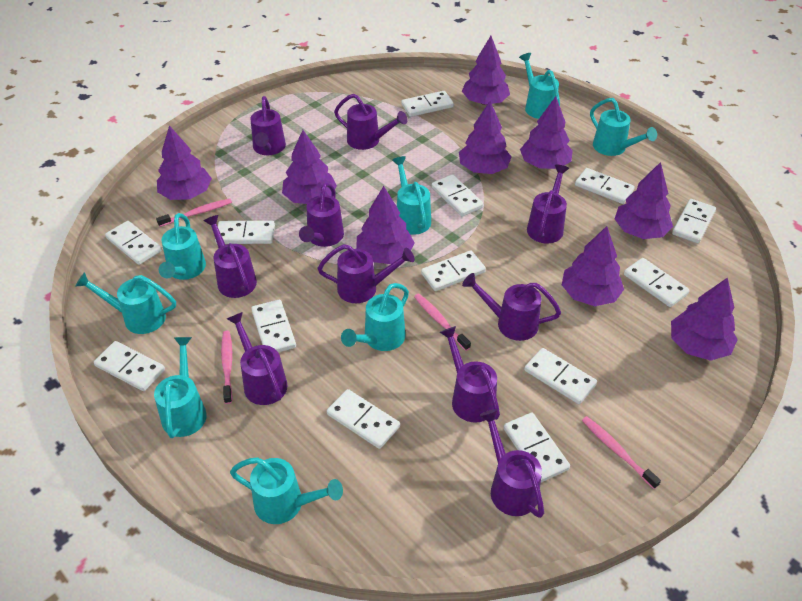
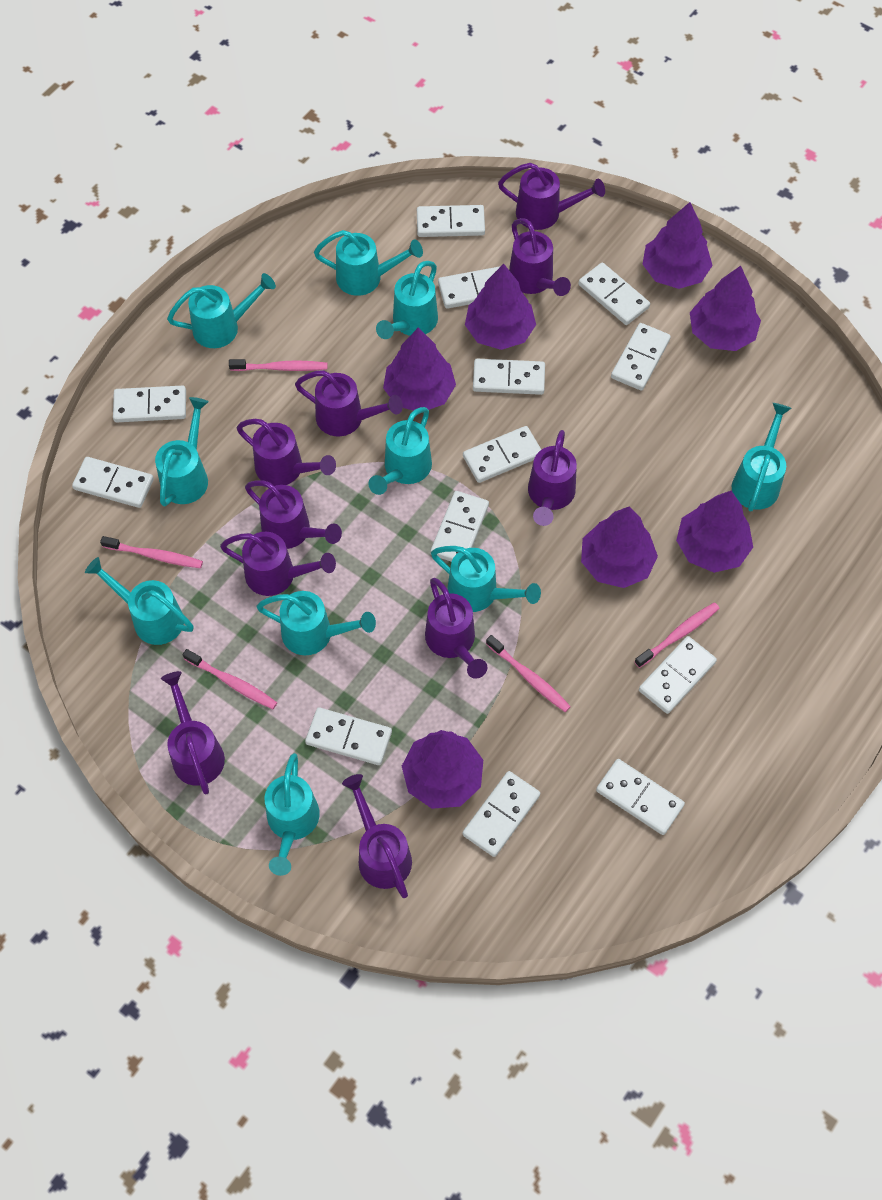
pink toothbrush: [156,199,232,227] [221,331,232,404] [414,294,471,351] [582,416,661,489] = 4 -> [100,536,203,568] [182,649,277,709] [229,359,327,371] [486,635,571,712] [635,603,719,668] = 5
purple tree: [157,125,212,200] [282,130,337,204] [356,186,415,264] [459,101,511,174] [462,36,510,105] [520,96,573,169] [562,226,624,306] [615,162,673,239] [671,277,738,361] = 9 -> [383,328,456,411] [402,730,483,809] [465,264,536,350] [581,506,658,588] [643,202,713,289] [676,491,753,573] [690,266,761,351] = 7
turquoise watering can: [75,272,176,334] [154,337,207,438] [159,213,206,280] [230,457,343,524] [341,283,409,351] [392,156,431,235] [519,53,560,119] [590,98,657,156] = 8 -> [85,557,194,645] [155,397,209,507] [167,273,276,348] [256,591,376,655] [265,753,320,876] [314,230,423,296] [368,407,432,495] [376,261,438,339] [431,546,541,612] [732,403,792,512] = 10

